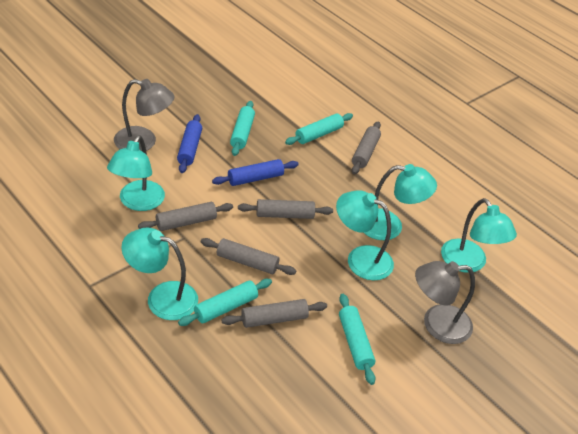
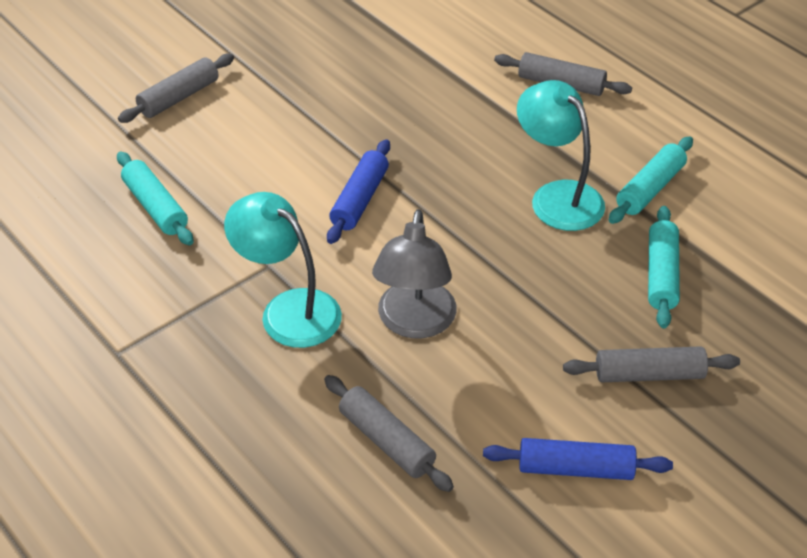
grey lamp: [114,79,174,151] [415,261,475,344] = 2 -> [372,209,457,338] = 1
grey rolling pin: [138,202,233,231] [201,238,296,275] [221,299,327,328] [238,199,333,219] [352,121,381,174] = 5 -> [118,54,234,123] [324,375,454,492] [494,52,632,96] [563,346,740,382] = 4
turquoise lamp: [107,135,165,211] [121,228,198,320] [336,190,394,280] [364,164,437,240] [441,198,517,273] = 5 -> [224,192,342,348] [517,80,605,231] = 2
turquoise rolling pin: [178,279,272,326] [230,101,255,156] [285,113,353,145] [339,294,376,385] = 4 -> [117,151,193,245] [609,136,693,224] [648,206,680,328] = 3

